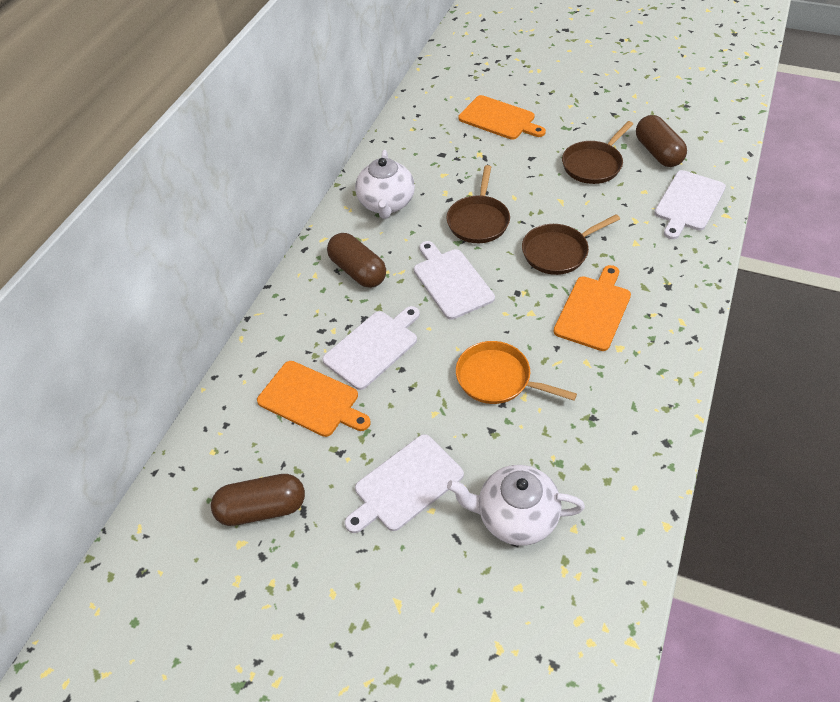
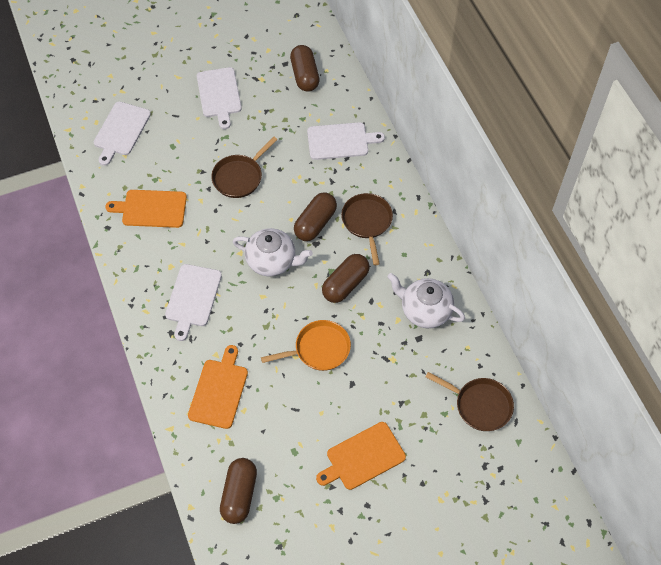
brown capsule: [211,474,305,526] [327,233,386,288] [636,115,687,167] = 3 -> [220,458,257,524] [290,45,320,92] [294,193,337,241] [322,254,370,303] = 4

